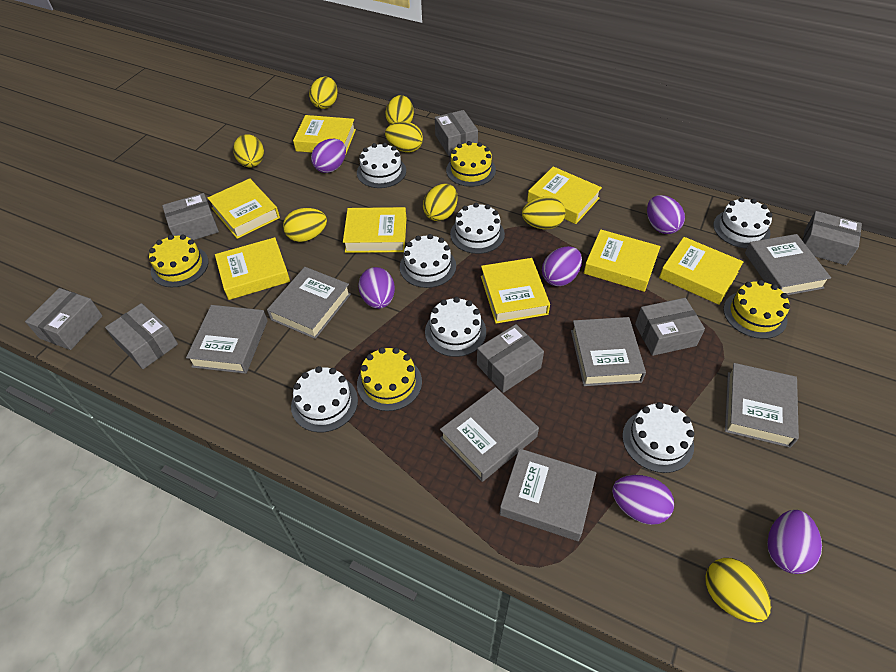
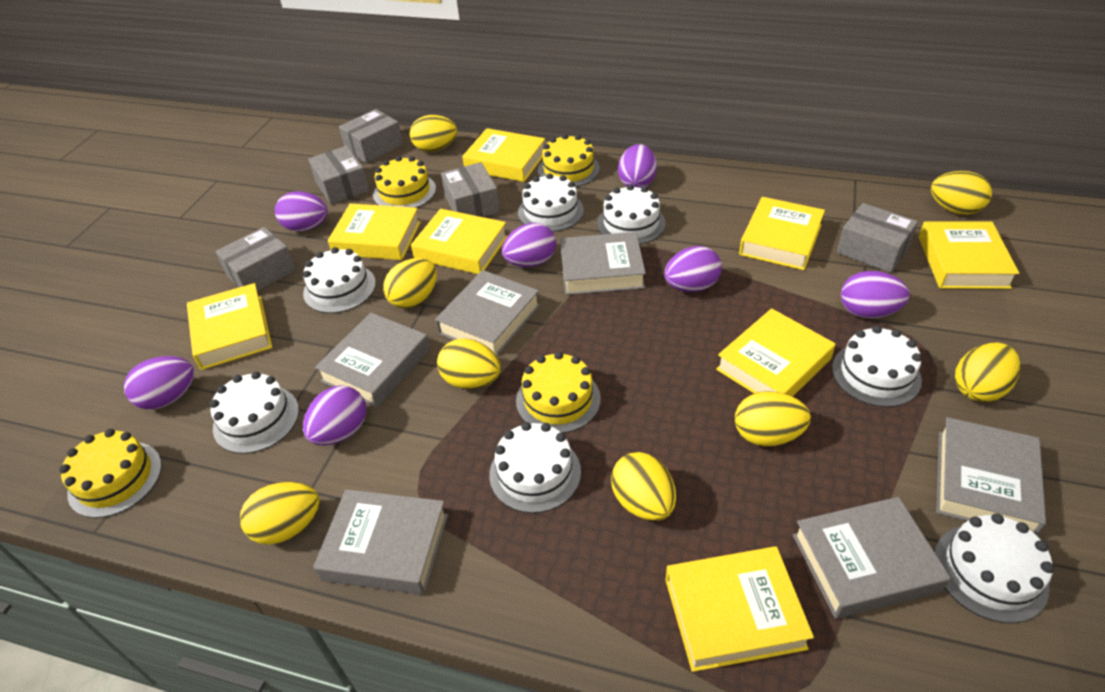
grey book: [186,305,268,374] [267,267,351,339] [440,387,539,482] [499,448,596,541] [571,317,646,386] [725,363,799,448] [745,234,831,295] = 7 -> [313,489,448,595] [315,313,430,407] [435,270,540,356] [560,232,646,295] [793,497,951,619] [936,417,1046,535] = 6
grey box: [25,288,102,350] [105,303,178,369] [162,193,219,240] [435,110,478,156] [477,324,544,393] [635,298,705,356] [802,211,862,265] = 7 -> [215,227,296,292] [308,146,370,205] [339,109,403,163] [441,162,500,217] [837,203,918,273] = 5
purple egg: [311,139,346,173] [358,267,395,309] [542,246,582,286] [612,475,674,525] [647,195,685,234] [767,510,822,574] = 6 -> [124,356,194,410] [275,191,328,232] [303,385,367,446] [502,223,556,267] [618,144,657,188] [665,246,722,292] [841,271,910,318] = 7

